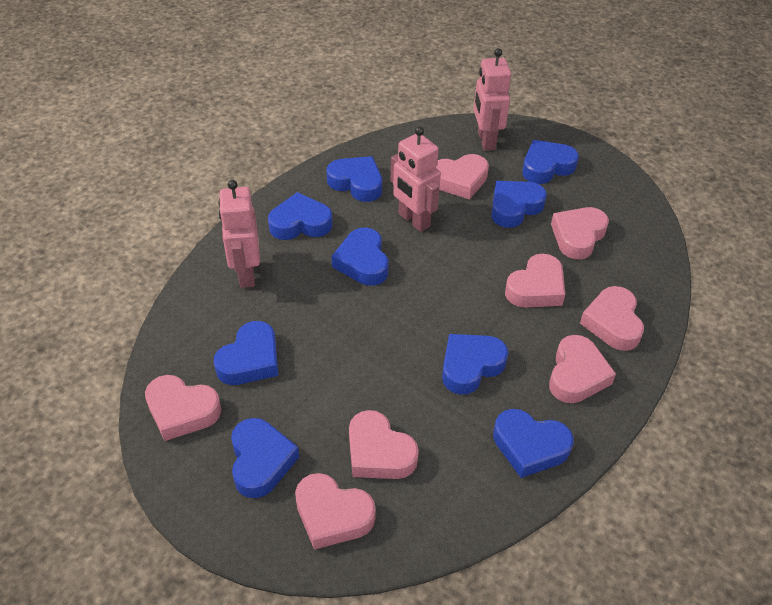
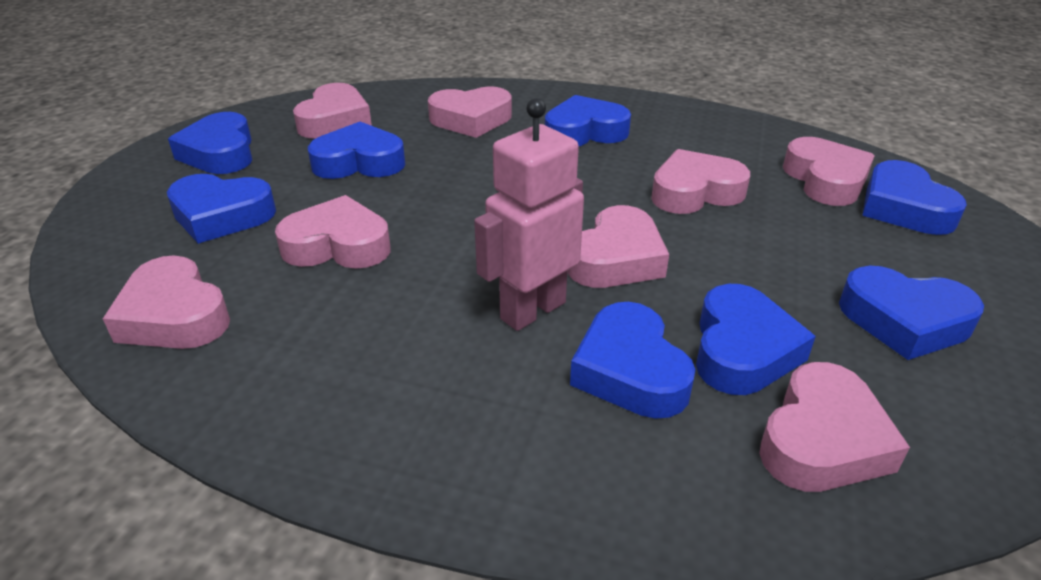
blue heart: [214,321,278,385] [231,418,299,498] [268,192,333,240] [326,156,382,202] [332,228,389,286] [442,334,508,395] [491,181,547,228] [493,409,574,478] [522,140,579,184] = 9 -> [167,174,276,244] [168,112,252,174] [308,122,405,179] [545,95,631,146] [570,302,696,419] [696,284,816,395] [839,266,984,360] [862,160,967,235] = 8
pink robot: [218,180,260,288] [390,126,441,232] [473,48,511,151] = 3 -> [474,98,584,331] = 1

